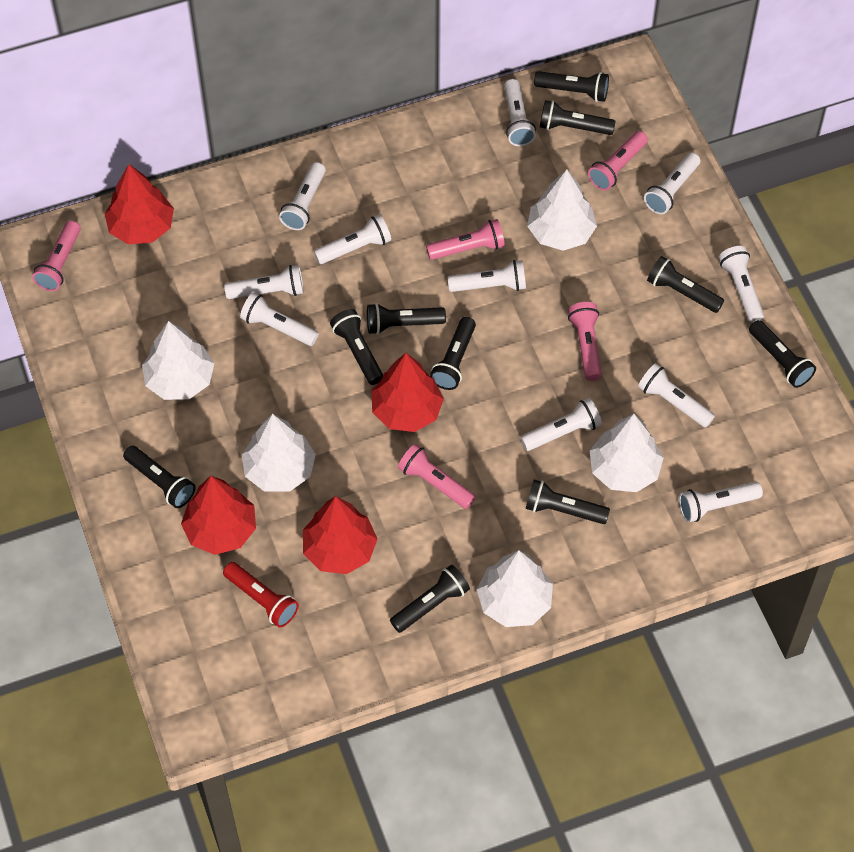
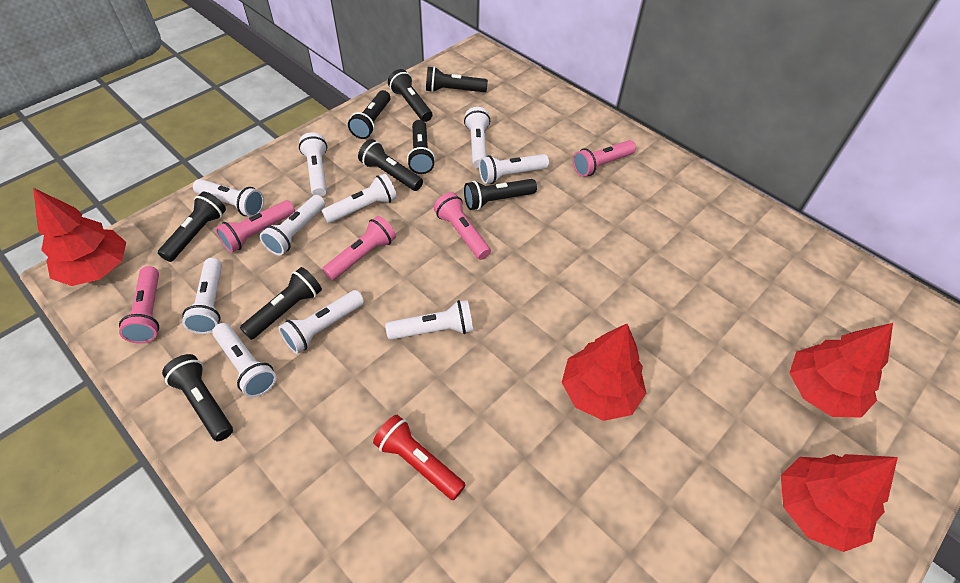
black flashlight: [123,446,195,508] [330,309,383,385] [367,303,446,335] [390,565,470,633] [430,317,476,390] [526,479,610,524] [534,71,609,102] [540,100,616,135] [647,256,724,313] [749,320,816,388] = 10 -> [158,192,226,262] [162,354,233,441] [240,267,322,340] [348,90,390,139] [358,139,423,191] [388,69,432,122] [407,120,435,174] [426,66,488,92] [464,179,537,210] = 9
white flashlight: [224,265,304,299] [240,293,319,346] [279,162,326,230] [314,215,391,264] [448,260,526,292] [504,79,536,146] [520,398,602,451] [638,363,715,428] [644,152,700,214] [679,481,763,522] [719,246,764,323] = 11 -> [182,258,222,334] [193,179,264,217] [212,323,276,397] [260,195,325,255] [279,290,364,354] [299,132,327,197] [322,174,397,223] [385,300,473,340] [464,107,490,168] [479,154,549,184] = 10
white tree: [142,321,215,400] [242,414,316,491] [477,550,553,627] [527,169,597,251] [590,414,663,492] = 5 -> none = 0

